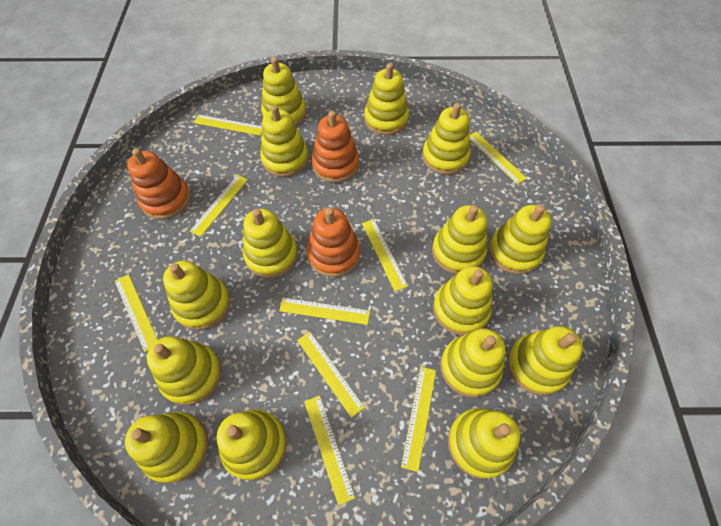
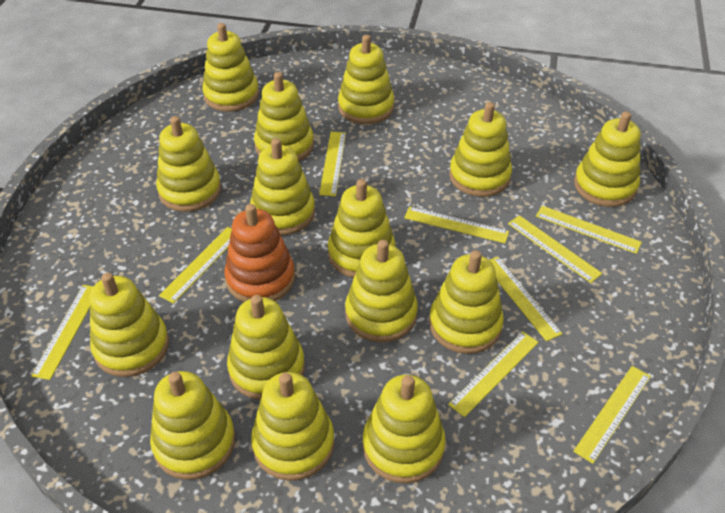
orange stacking toy: [127,148,191,219] [307,208,360,277] [312,111,359,183] = 3 -> [224,204,295,302] = 1

